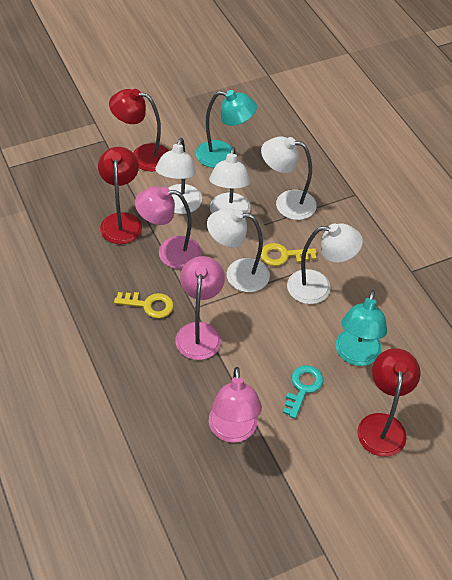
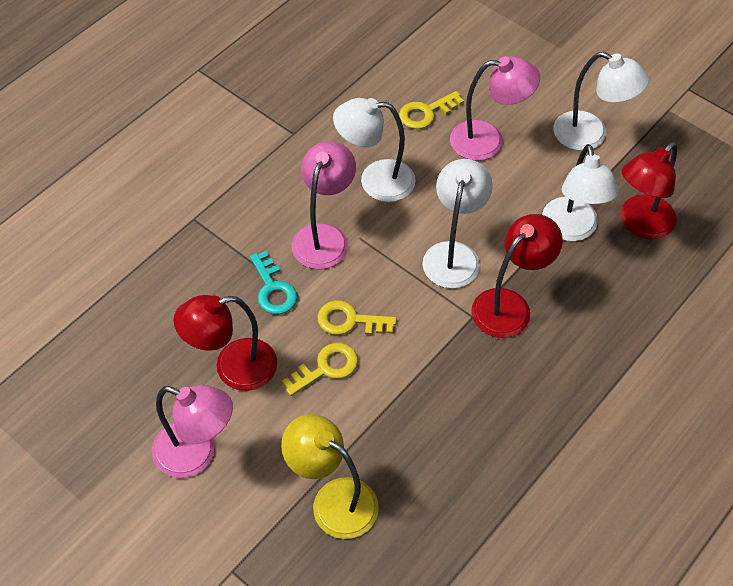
turquoise lamp: [196,90,257,168] [336,290,387,366] = 2 -> none = 0
white lamp: [155,138,202,214] [207,208,270,292] [209,147,251,218] [261,136,317,220] [287,224,363,304] = 5 -> [333,98,416,202] [422,159,493,289] [542,144,619,241] [553,52,649,151] = 4
yellow key: [114,292,174,318] [260,243,317,266] = 2 -> [282,343,358,396] [317,300,397,335] [399,91,464,129] = 3
yellow lamp: none = 0 -> [281,414,379,539] = 1

